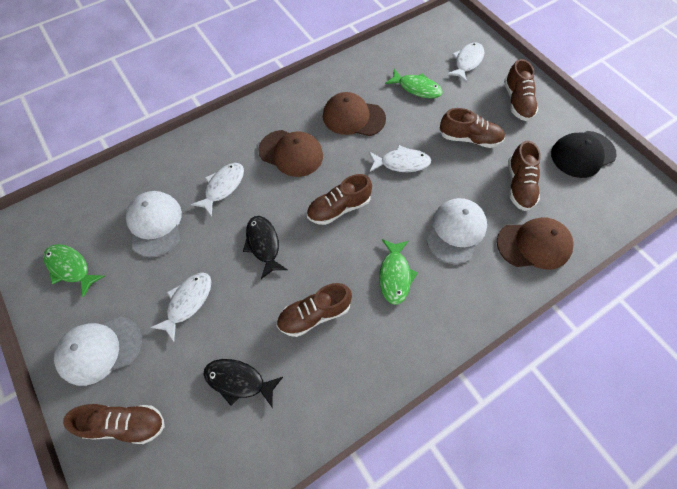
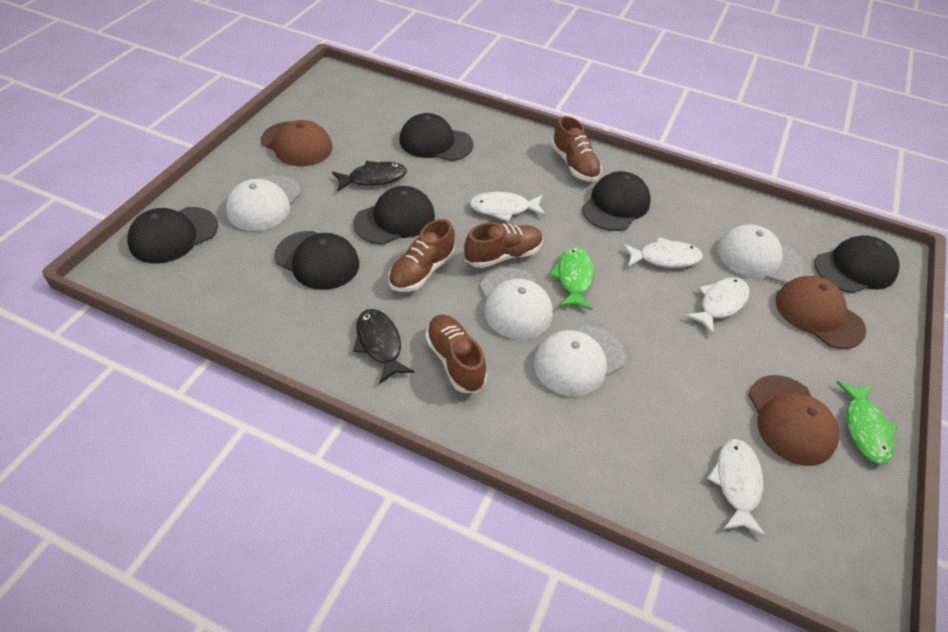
black cap: [551,131,617,178] = 1 -> [127,207,218,263] [274,231,359,290] [353,186,435,245] [399,113,473,161] [582,171,651,231] [814,235,900,293] = 6
brown shoe: [63,404,165,444] [277,283,352,337] [307,174,372,225] [439,108,505,148] [504,59,538,121] [508,141,541,211] = 6 -> [389,219,455,292] [425,315,487,393] [464,222,543,268] [551,116,602,182] = 4
green fish: [43,244,105,298] [379,239,418,305] [385,69,443,98] = 3 -> [549,247,594,310] [836,381,898,464] = 2
white cap: [54,317,142,386] [126,191,182,257] [427,198,487,264] = 3 -> [226,175,301,231] [480,268,553,340] [534,325,626,397] [717,224,805,283] = 4

